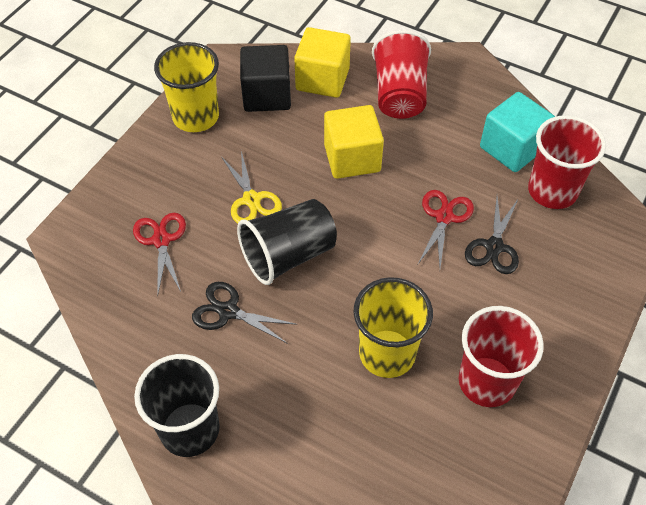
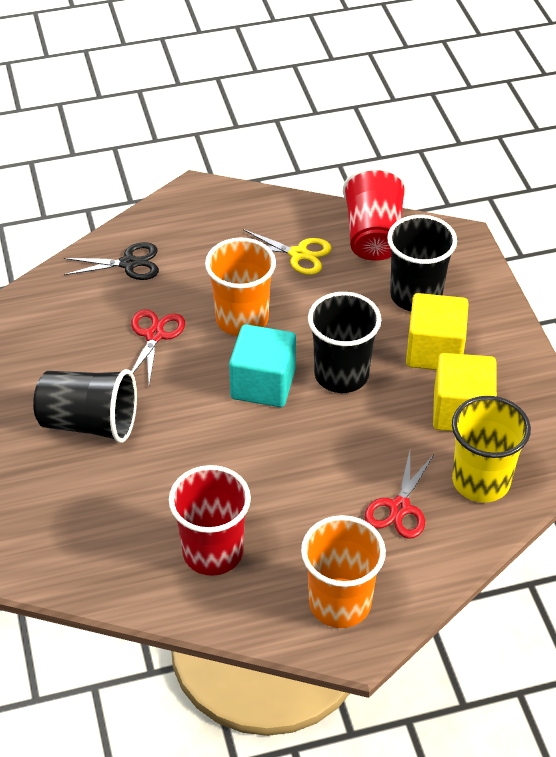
black cube: [240,45,291,112] = 1 -> none = 0
black cup: [134,354,220,457] [237,199,337,285] = 2 -> [33,369,137,443] [308,292,381,393] [387,215,457,311] = 3
black scissors: [192,282,298,344] [465,196,519,274] = 2 -> [63,242,159,280] = 1
orange cup: none = 0 -> [205,238,276,336] [301,515,386,628] = 2
red cup: [372,30,431,119] [459,306,544,407] [528,115,606,209] = 3 -> [169,465,251,576] [342,167,407,261] = 2
yellow cup: [154,42,219,132] [354,277,433,378] = 2 -> [452,396,531,503] = 1

